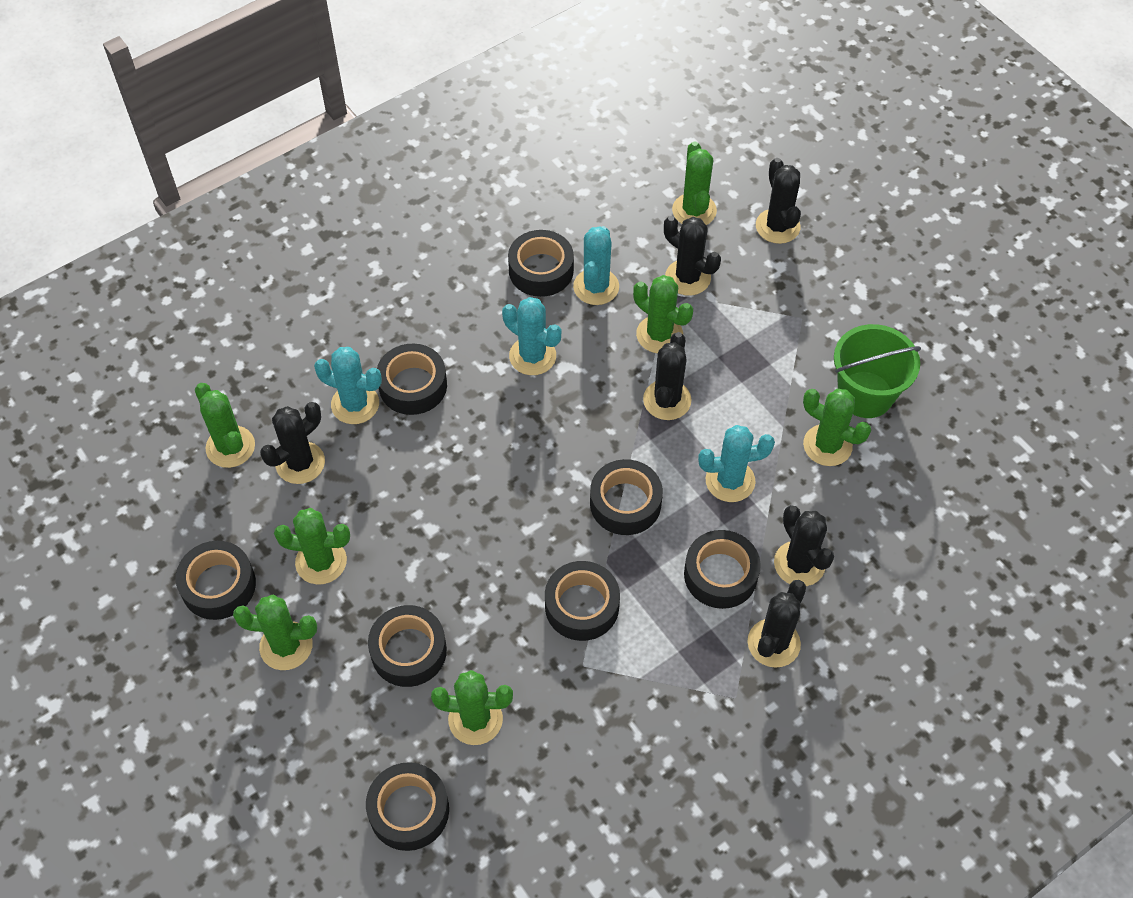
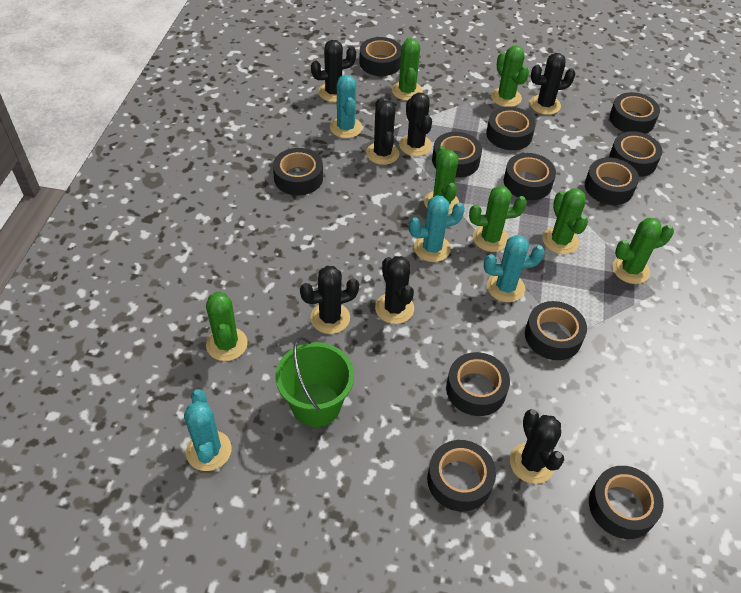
black cactus: [260,402,325,484] [643,332,692,420] [664,216,721,296] [748,580,806,668] [756,158,801,244] [774,505,834,586] = 6 -> [300,266,359,334] [311,40,356,102] [366,98,400,165] [375,256,414,324] [399,93,432,156] [510,409,564,484] [530,53,575,115] = 7
black tape: [176,541,256,620] [366,762,449,851] [368,605,447,687] [377,343,447,415] [508,230,574,297] [545,561,620,641] [590,459,663,535] [684,530,761,609] = 8 -> [273,148,323,195] [359,37,402,76] [427,440,496,512] [432,132,482,178] [446,352,510,416] [486,106,536,150] [504,153,556,200] [525,301,587,360] [585,158,639,205] [589,466,664,539] [609,92,660,134] [609,131,662,177] = 12

